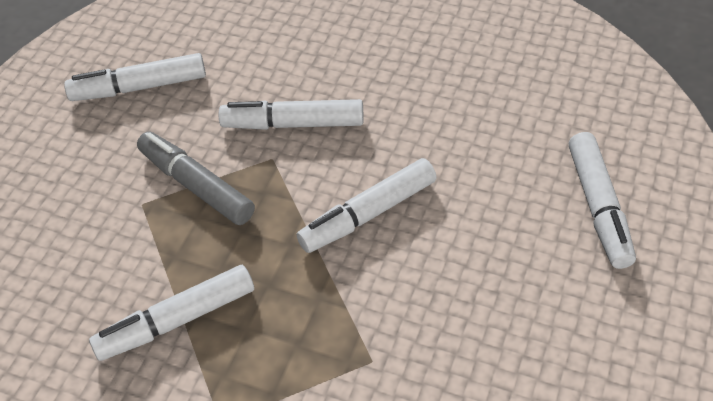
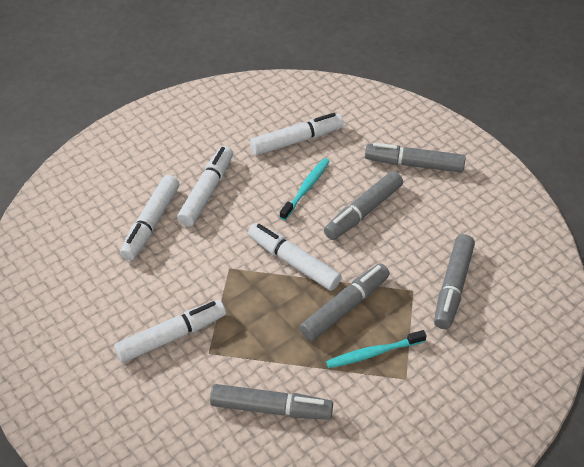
grey marker: [137,132,255,225] = 1 -> [210,384,333,420] [300,263,390,341] [324,171,403,240] [365,143,466,173] [434,234,475,329] = 5
turquoise toothbrush: none = 0 -> [280,158,330,220] [326,330,427,368] = 2

